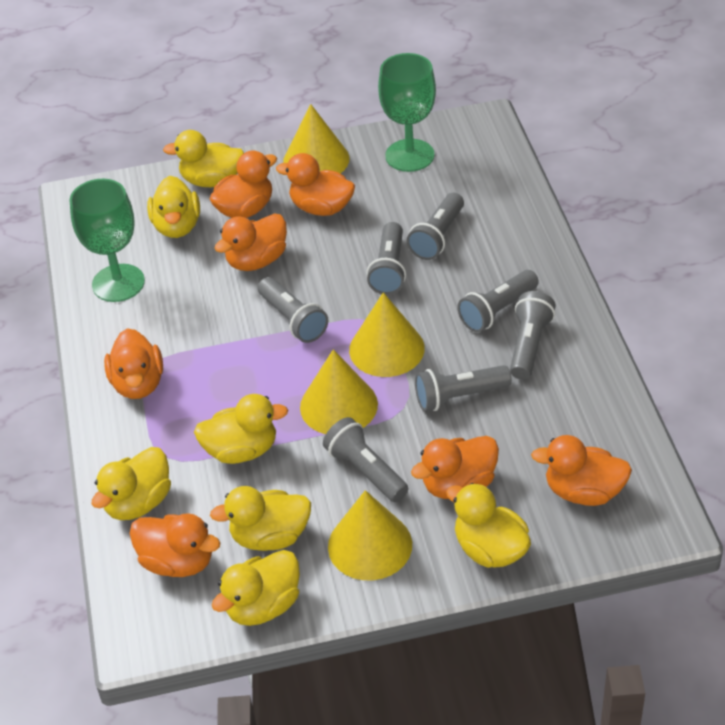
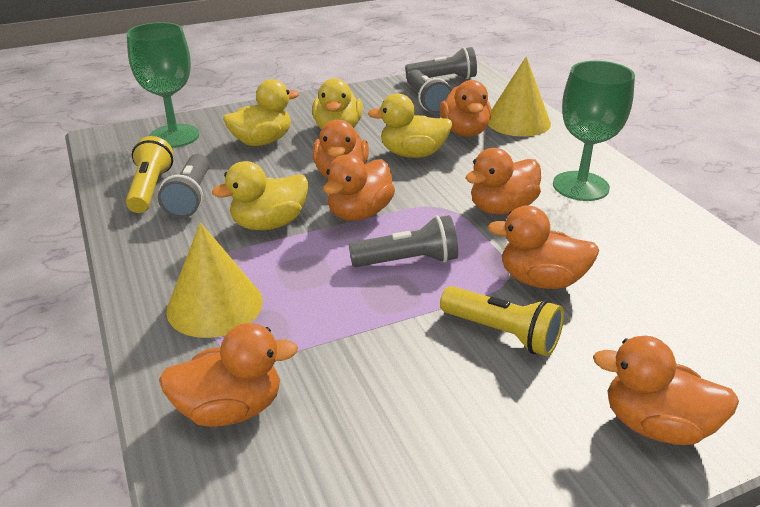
grey flashlight: [258,277,328,343] [323,417,409,502] [367,222,406,295] [407,193,464,260] [415,365,512,411] [457,270,539,332] [510,291,556,379] = 7 -> [158,154,209,218] [349,215,458,267] [405,47,477,79] [407,70,452,113] = 4
yellow cone: [283,104,349,174] [300,349,378,434] [328,490,412,580] [349,292,425,377] = 4 -> [166,223,263,338] [488,56,551,137] = 2
yellow duck: [91,447,171,520] [147,176,200,238] [163,130,244,187] [194,394,288,464] [210,486,311,551] [212,550,300,626] [446,483,531,568] = 7 -> [212,161,309,230] [223,79,299,146] [312,78,363,130] [368,93,453,158] = 4
yellow flashlight: none = 0 -> [126,136,173,213] [440,286,564,356] = 2

